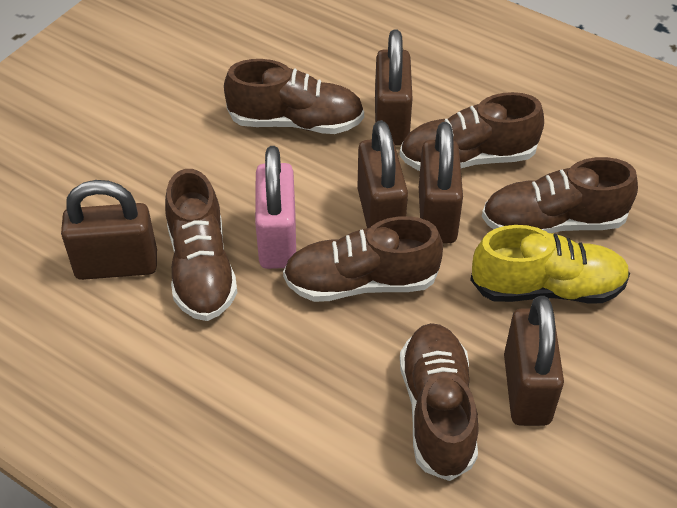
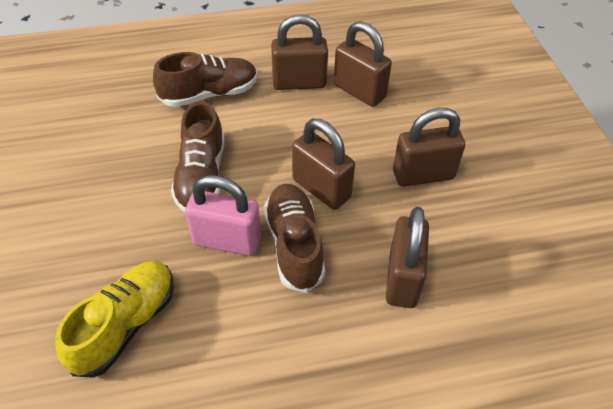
brown shoe: [165,169,238,321] [224,59,364,134] [283,216,443,302] [400,92,544,171] [400,323,479,481] [482,157,638,233] = 6 -> [153,52,257,107] [171,101,225,212] [264,184,325,293] = 3

